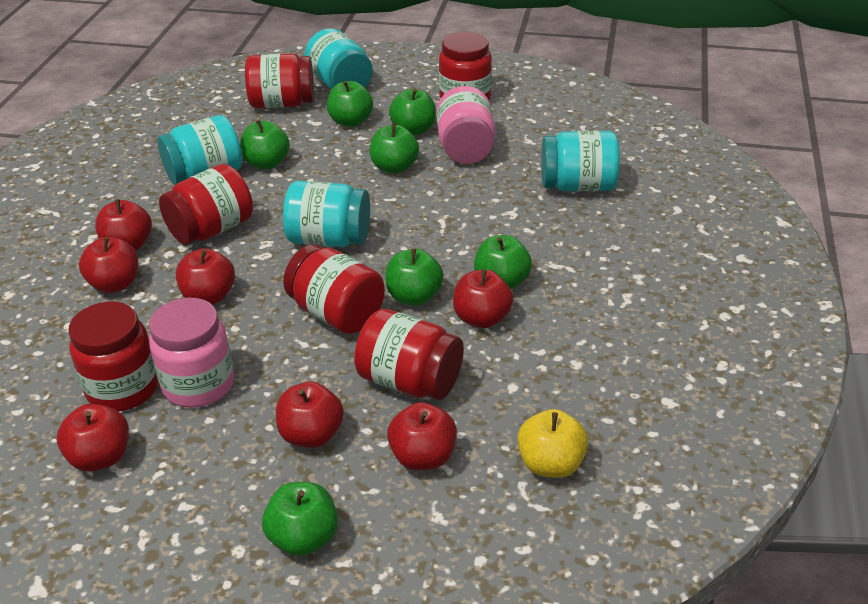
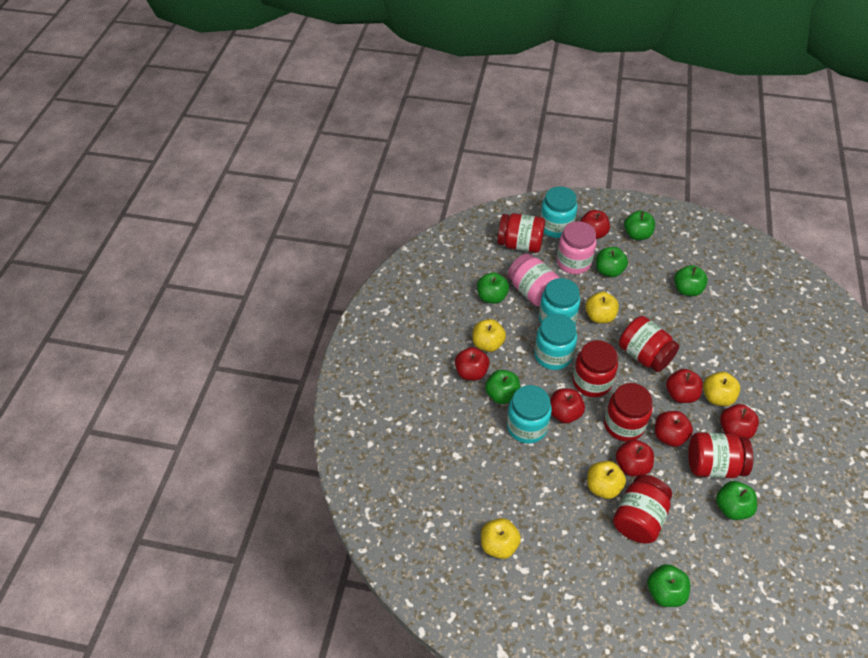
yellow apple: [517,409,588,478] = 1 -> [472,319,506,352] [481,518,521,559] [585,292,619,323] [587,461,626,499] [703,372,741,406] = 5

